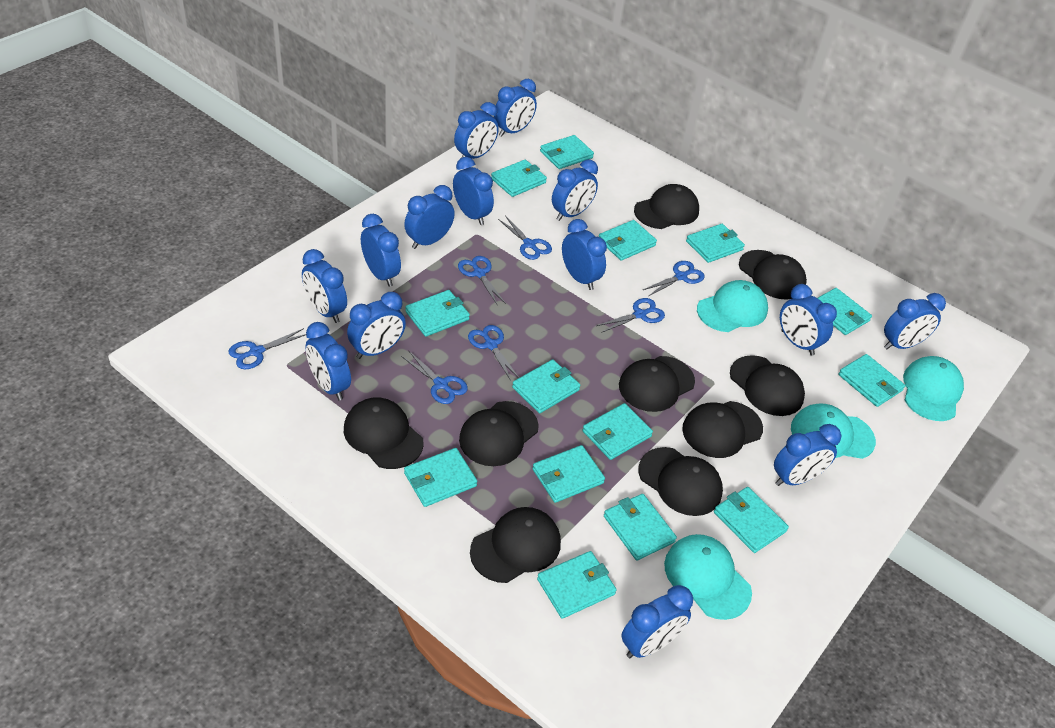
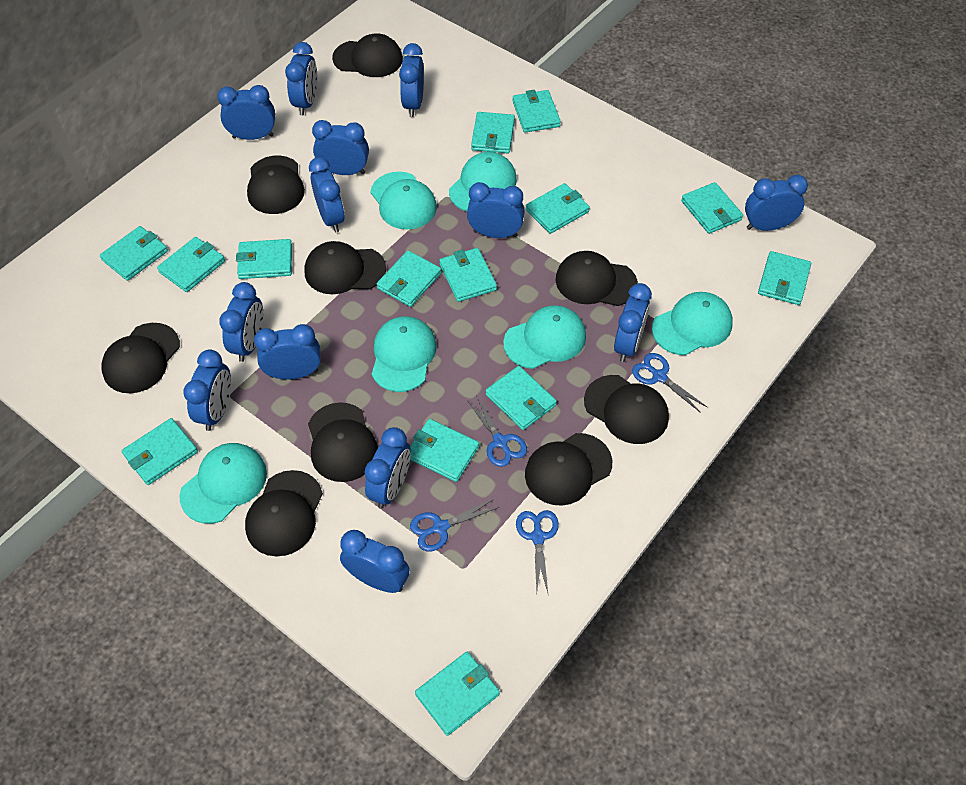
blue clock: [302,249,347,323] [306,322,351,400] [347,292,406,359] [361,214,401,287] [404,185,455,249] [453,157,494,225] [454,102,499,159] [494,79,537,137] [552,159,598,221] [562,219,607,290] [621,585,693,658] [774,424,841,486] [780,284,837,356] [884,293,946,349] = 14 -> [184,350,231,431] [217,85,275,140] [219,282,263,362] [254,324,321,380] [285,42,317,115] [309,157,345,233] [312,120,369,175] [340,530,410,593] [364,427,411,509] [399,43,424,117] [467,182,525,238] [614,283,652,362] [745,175,808,231] = 13
blue scissors: [229,328,306,369] [401,350,468,404] [458,256,506,306] [468,325,519,381] [498,216,552,260] [596,298,665,333] [643,261,704,296] = 7 -> [410,499,499,551] [467,395,527,467] [516,510,559,593] [632,353,707,413] = 4
turquoise cap: [664,534,752,620] [697,280,768,332] [791,404,876,459] [903,356,964,421] = 4 -> [179,443,267,524] [371,171,437,230] [372,316,437,392] [449,152,517,211] [503,305,586,369] [652,292,733,355] = 6

